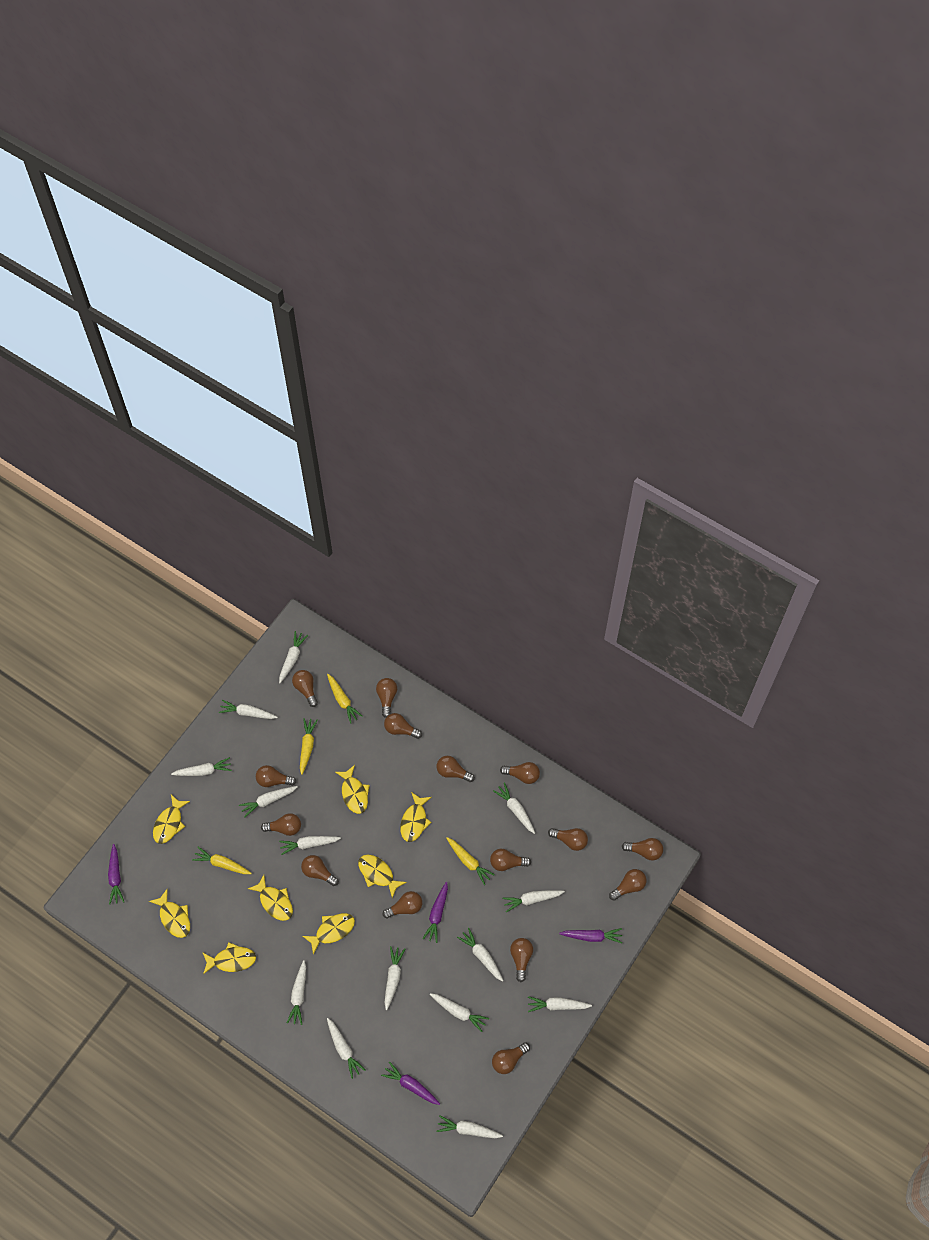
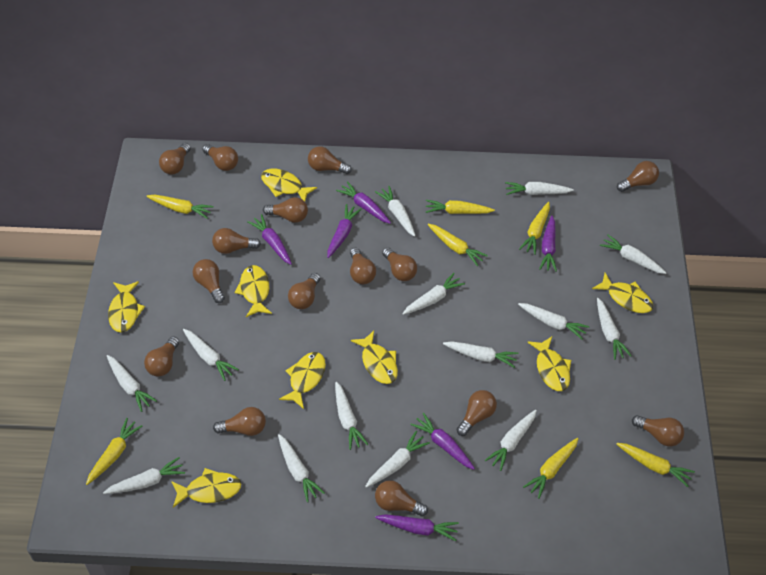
purple carrot: [108,844,124,904] [381,1062,440,1105] [422,882,448,943] [559,928,622,943] = 4 -> [247,214,292,265] [327,204,362,258] [336,181,391,224] [375,514,459,541] [410,413,475,470] [539,216,557,272] = 6
yellow carrot: [192,847,252,874] [300,718,318,775] [327,674,363,724] [446,837,495,885] = 4 -> [86,418,142,485] [146,194,213,219] [425,200,495,214] [428,224,488,266] [519,202,550,255] [523,438,579,499] [616,443,695,487] = 7

